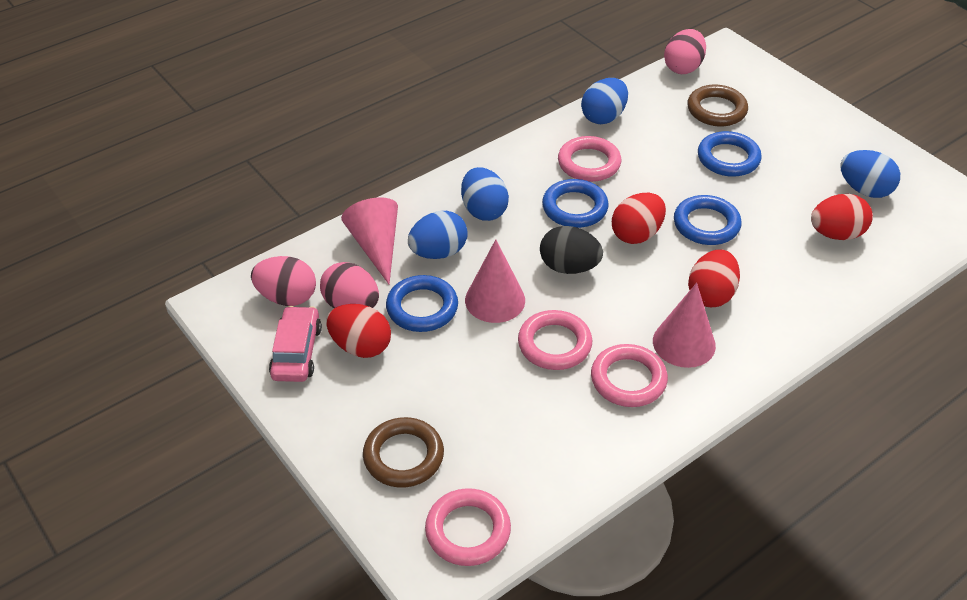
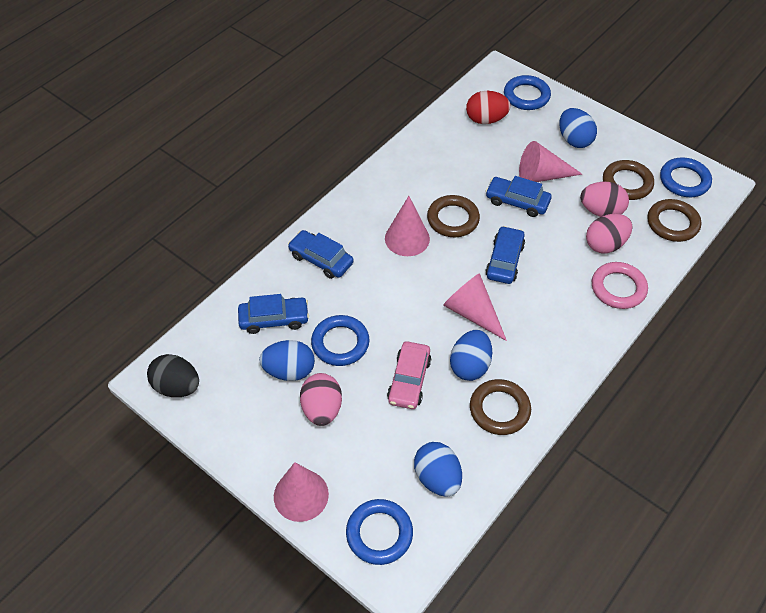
blue car: none = 0 -> [238,294,309,334] [288,230,354,279] [485,176,552,217] [485,226,525,284] = 4
brown ring: [363,417,444,488] [687,85,748,127] = 2 -> [427,195,480,237] [470,379,531,435] [603,160,654,200] [647,199,701,242] = 4
pink cone: [341,197,398,284] [465,239,525,323] [653,283,716,368] = 3 -> [274,462,329,522] [385,196,430,256] [443,273,507,341] [519,141,583,182] = 4
pink ring: [425,488,511,566] [518,310,592,370] [558,136,621,182] [591,344,668,407] = 4 -> [592,262,648,309] = 1
red egg: [327,304,391,358] [612,193,666,244] [688,250,740,307] [811,194,873,240] = 4 -> [466,91,511,124] = 1

